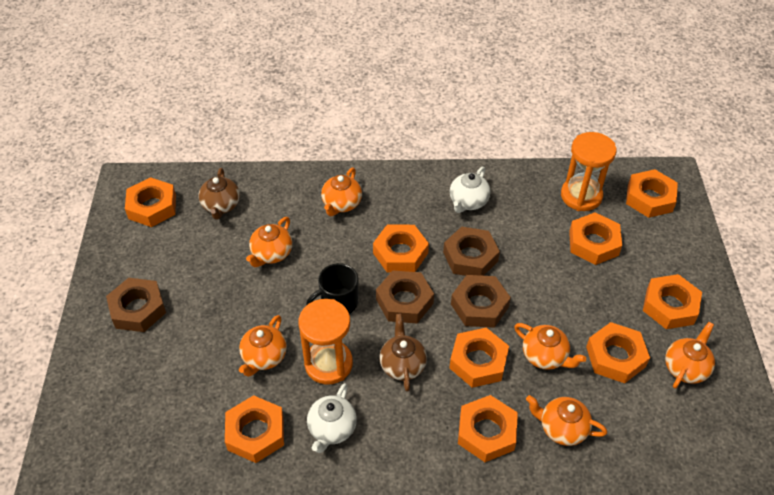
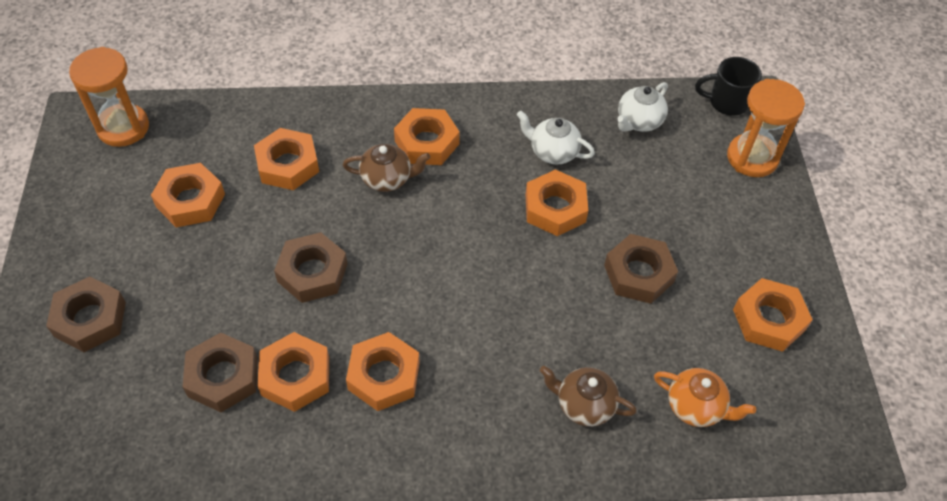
orange nut: [125,177,176,227] [225,395,284,463] [373,225,429,273] [449,328,509,388] [458,395,518,462] [569,212,622,265] [586,322,650,383] [626,169,678,218] [643,274,702,329] = 9 -> [151,163,225,227] [254,128,319,190] [257,332,329,412] [346,332,420,411] [394,108,460,165] [526,169,588,236] [733,278,813,352] = 7
orange teapot: [239,315,287,377] [246,217,292,267] [321,168,362,216] [514,323,586,370] [526,395,607,446] [665,322,715,389] = 6 -> [654,368,756,427] = 1

